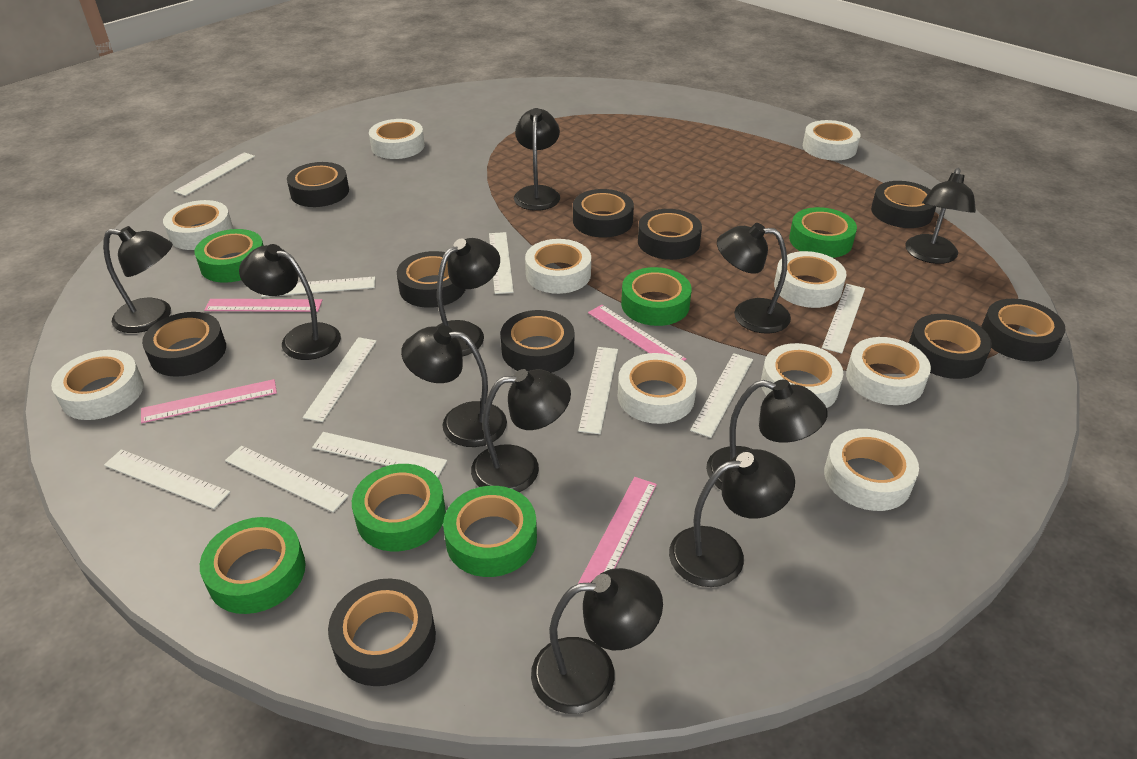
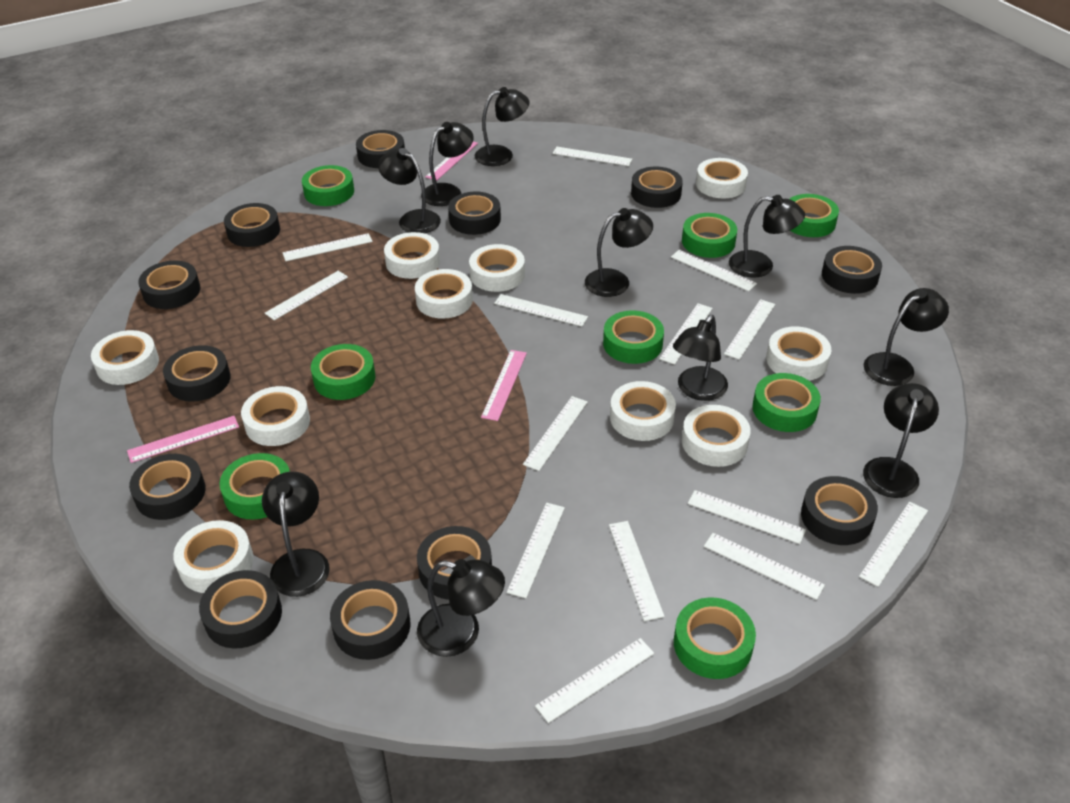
black lamp: [103,226,173,333] [239,244,341,360] [401,325,507,447] [436,238,500,356] [471,369,571,492] [514,108,560,211] [531,568,663,714] [669,449,795,587] [706,379,828,490] [717,223,791,334] [905,168,976,264] = 11 -> [262,472,330,597] [378,148,441,233] [417,559,505,657] [421,122,474,206] [475,87,529,166] [585,208,653,297] [673,315,728,401] [729,195,805,278] [863,383,939,498] [864,288,949,386] = 10
black tape: [142,312,226,377] [287,162,349,207] [328,579,436,686] [397,251,466,308] [500,310,574,373] [573,189,634,237] [638,209,702,260] [871,181,936,228] [909,314,992,379] [981,299,1066,362] = 10 -> [129,454,206,520] [138,261,201,309] [163,345,230,401] [199,570,282,649] [224,203,280,247] [330,580,411,660] [356,130,405,168] [417,526,492,600] [448,192,501,235] [631,166,683,208] [801,476,878,545] [822,246,882,294] = 12
green tape: [195,229,264,283] [200,517,306,614] [352,464,446,551] [443,486,537,577] [621,267,692,326] [789,207,857,258] = 6 -> [219,453,290,520] [302,165,354,206] [311,344,375,400] [603,310,664,364] [674,597,756,679] [682,213,737,258] [752,373,821,432] [790,194,839,237] = 8
pink ruler: [141,379,277,423] [204,299,322,312] [578,477,657,584] [588,305,686,361] = 4 -> [127,416,239,463] [425,141,478,181] [481,350,527,421] = 3
white ruler: [104,449,230,509] [174,152,255,196] [225,446,349,512] [261,277,375,297] [303,337,377,422] [312,432,447,477] [489,232,514,294] [578,347,618,434] [690,353,753,438] [822,284,865,354] = 10 -> [265,271,348,320] [283,233,373,261] [494,294,588,326] [507,503,565,598] [523,396,588,471] [535,638,654,723] [553,147,632,166] [609,521,665,621] [659,303,713,365] [671,250,757,291] [688,490,806,544] [704,533,825,600] [724,299,775,360] [859,502,928,587] = 14

